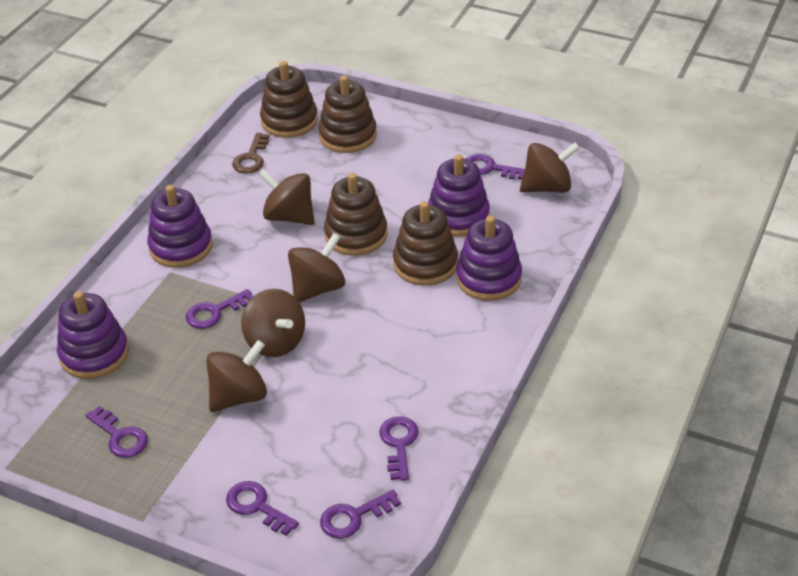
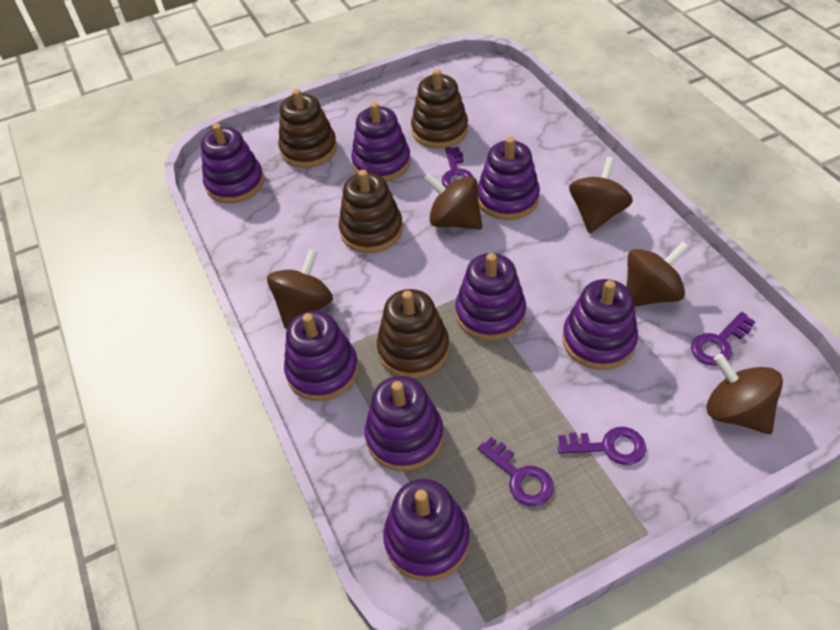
brown key: [232,133,269,174] = 1 -> none = 0
purple key: [85,406,148,458] [186,289,253,329] [226,481,299,536] [320,490,401,539] [379,416,419,481] [466,154,525,180] = 6 -> [442,147,473,188] [477,437,554,506] [558,427,646,465] [691,312,755,366] = 4
purple stacking toy: [57,291,129,379] [147,185,213,268] [428,154,490,237] [456,216,522,301] = 4 -> [201,123,264,203] [284,311,359,401] [351,102,411,182] [365,376,444,471] [383,479,470,581] [455,253,526,341] [478,137,540,220] [562,279,638,370] = 8

